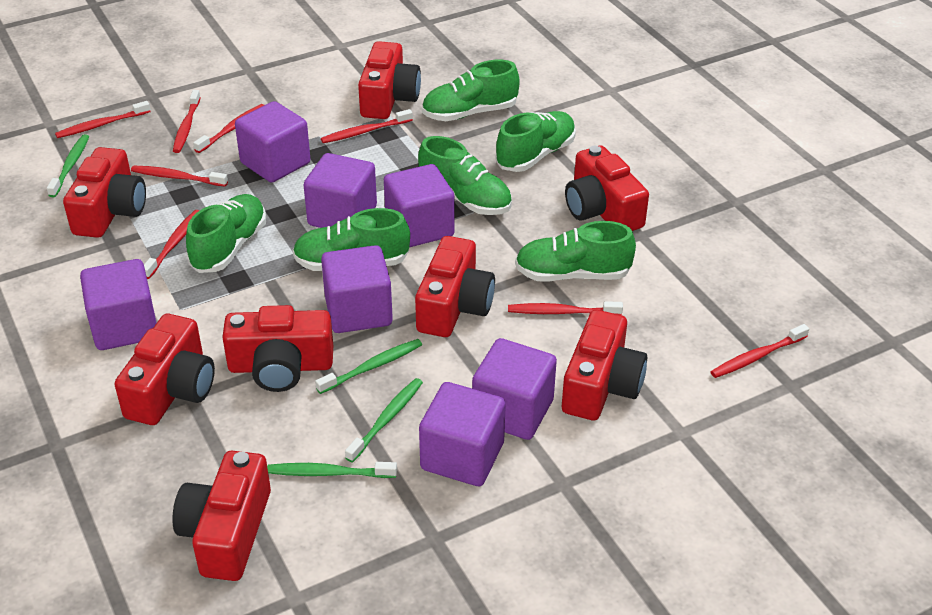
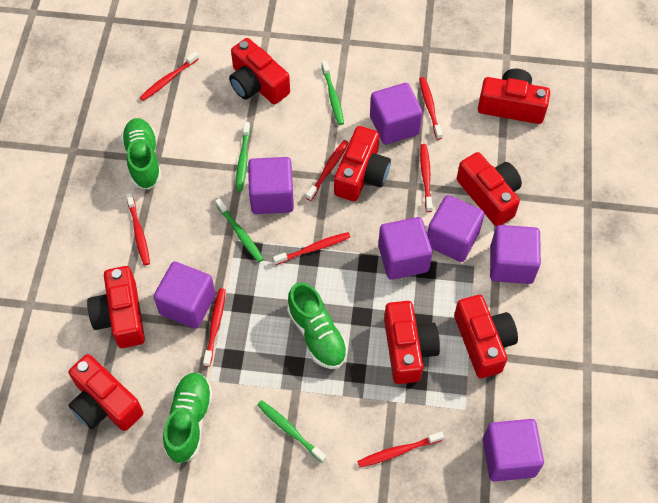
green shoe: [186,194,266,273] [293,208,410,271] [418,136,512,215] [422,60,520,121] [495,111,576,172] [515,221,636,282] = 6 -> [121,118,162,190] [163,373,213,464] [287,282,348,369] = 3

